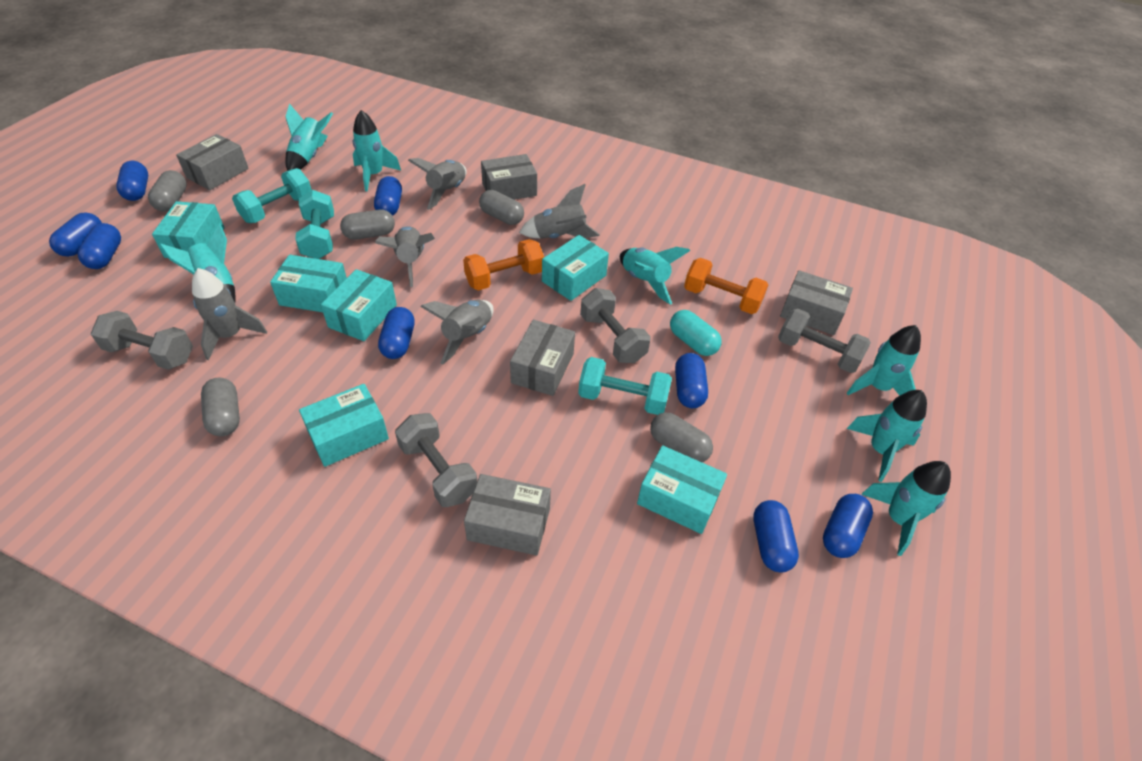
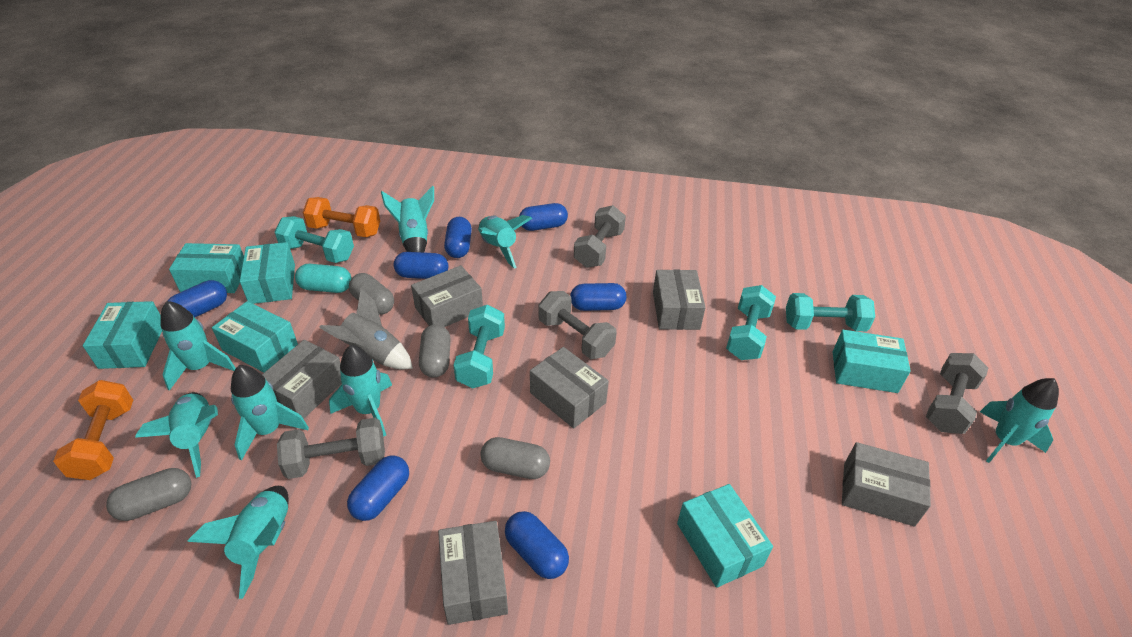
blue capsule: [49,212,102,257] [78,223,121,269] [116,161,148,201] [374,176,402,216] [378,307,415,359] [675,353,708,408] [753,500,799,573] [823,494,873,558] = 8 -> [168,280,227,317] [347,456,409,521] [394,252,448,279] [444,217,472,258] [505,511,569,579] [519,203,568,231] [570,283,626,311] = 7
grey box: [176,134,249,190] [464,474,551,556] [481,154,537,200] [510,320,575,396] [780,270,853,335] = 5 -> [262,340,342,419] [411,265,483,327] [438,521,508,625] [530,347,608,429] [653,270,706,330] [842,442,931,526] = 6
grey capsule: [148,170,187,212] [201,377,240,436] [340,210,395,240] [479,190,524,225] [650,412,713,462] = 5 -> [106,468,192,521] [349,273,394,315] [419,325,451,378] [480,437,550,479] = 4
grey rocket: [192,268,267,360] [375,226,435,287] [408,158,467,210] [420,300,494,365] [519,184,600,239] = 5 -> [319,289,413,370] = 1
turquoise dumbbell: [232,168,312,223] [295,190,334,259] [578,357,672,415] = 3 -> [275,216,354,263] [453,305,505,388] [726,285,776,360] [786,293,875,331] = 4
turquoise rocket: [159,224,236,302] [285,103,333,171] [352,110,401,192] [620,247,690,305] [847,325,921,396] [847,390,927,482] [861,461,951,556] = 7 -> [135,392,218,478] [160,301,236,391] [187,486,288,599] [231,365,309,461] [329,345,392,437] [381,186,434,252] [478,215,532,269] [980,378,1059,463] = 8

